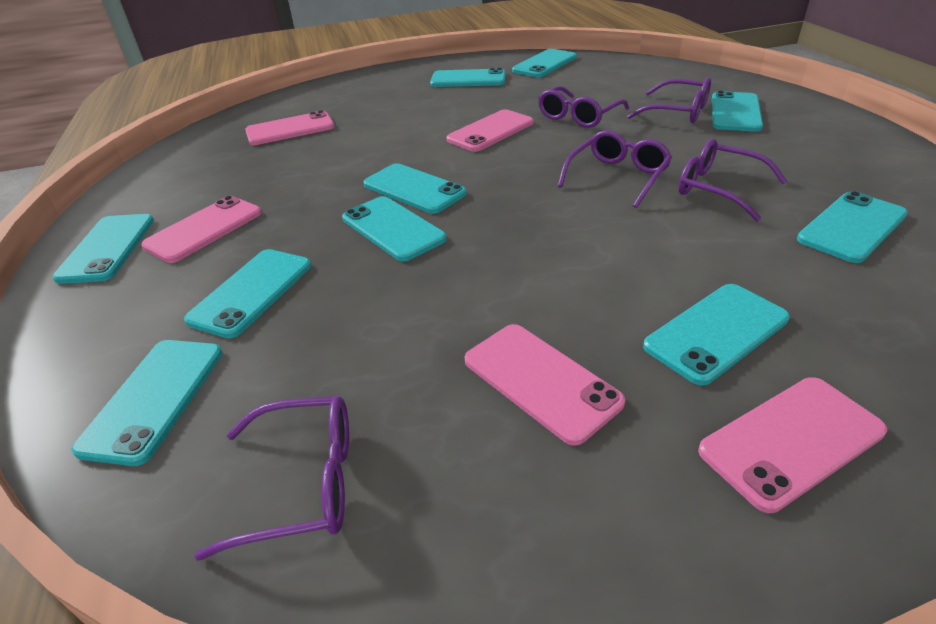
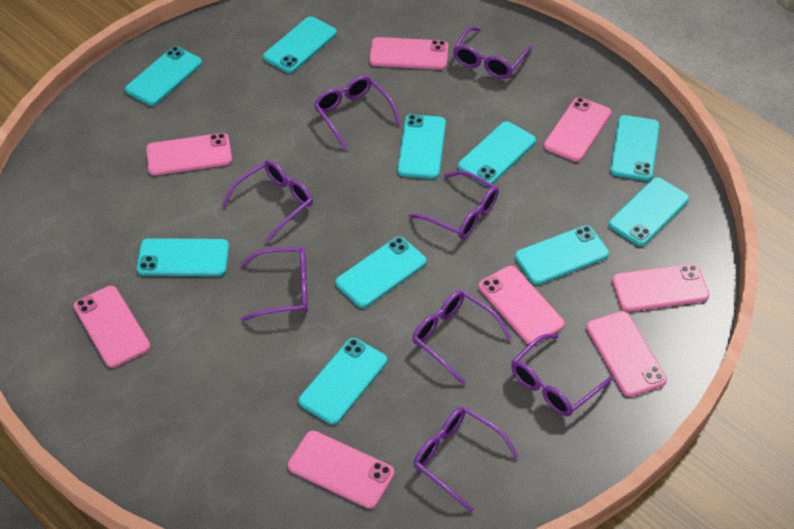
pink phone: [141,196,262,263] [245,110,335,145] [446,109,534,152] [464,324,625,446] [698,377,887,513] = 5 -> [74,286,150,368] [146,133,232,175] [288,431,394,509] [370,37,448,70] [479,266,565,345] [544,97,611,162] [586,311,667,397] [612,264,709,312] = 8
purple glasses: [194,396,349,561] [538,86,629,128] [558,130,672,208] [627,77,711,123] [678,139,787,222] = 5 -> [222,160,313,243] [240,247,308,321] [314,76,400,149] [409,170,499,239] [412,290,512,385] [414,407,519,512] [453,27,532,79] [511,334,613,416] = 8

